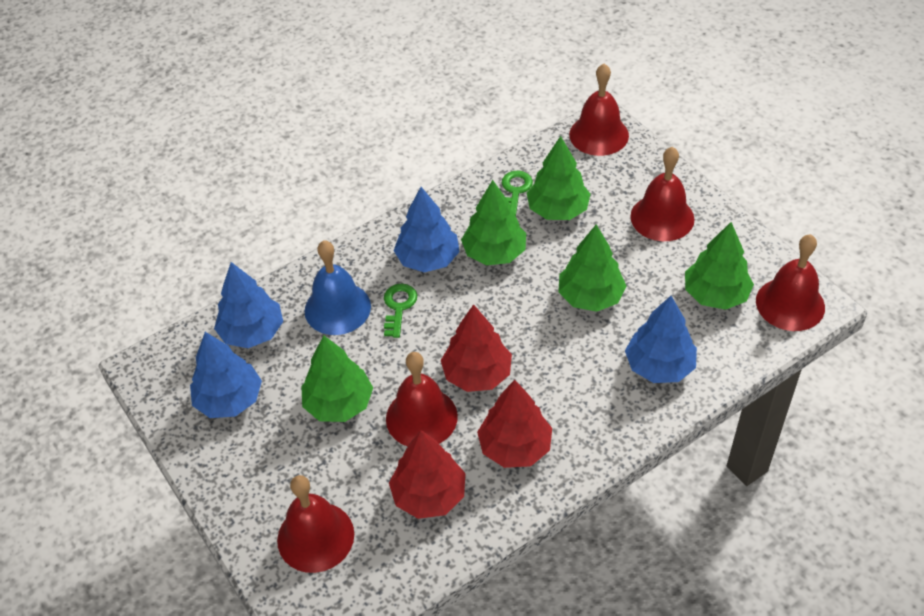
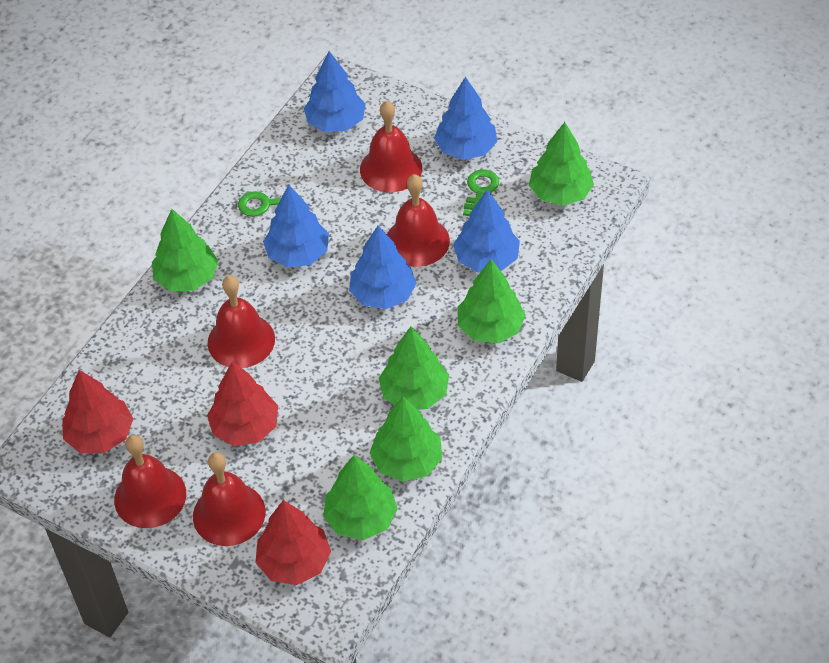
blue bell: [305,240,371,335] = 1 -> none = 0
blue tree: [190,332,262,418] [214,262,283,348] [394,187,460,272] [625,296,697,383] = 4 -> [263,184,329,268] [304,51,366,132] [349,225,417,309] [434,77,497,160] [453,189,520,273] = 5
green tree: [301,335,373,422] [461,180,526,265] [527,136,590,220] [558,224,627,312] [685,222,754,310] = 5 -> [152,209,218,291] [323,455,398,540] [370,396,442,482] [379,326,449,409] [457,259,526,343] [529,122,594,206] = 6

